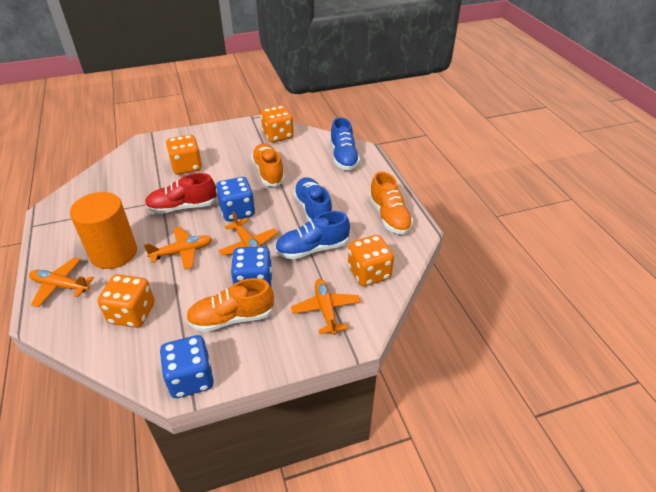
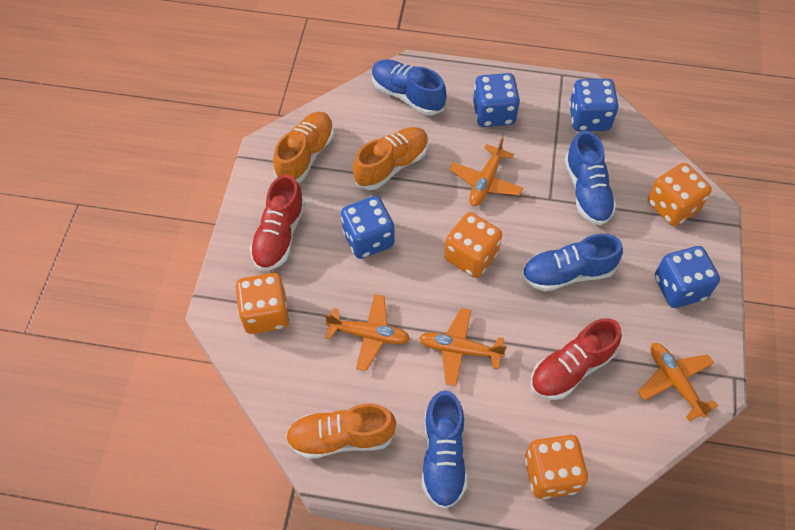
blue dice: [160,335,214,398] [216,177,255,221] [231,246,272,288] = 3 -> [341,196,394,259] [473,73,520,127] [569,79,619,131] [655,246,720,308] = 4
blue shoe: [275,211,350,259] [293,177,332,222] [330,117,360,170] = 3 -> [372,59,446,115] [422,390,467,509] [522,234,623,291] [565,131,617,225] = 4
orange cylinder: [70,192,137,269] = 1 -> none = 0
red shoe: [145,173,218,214] = 1 -> [250,175,305,271] [530,318,622,400] = 2

